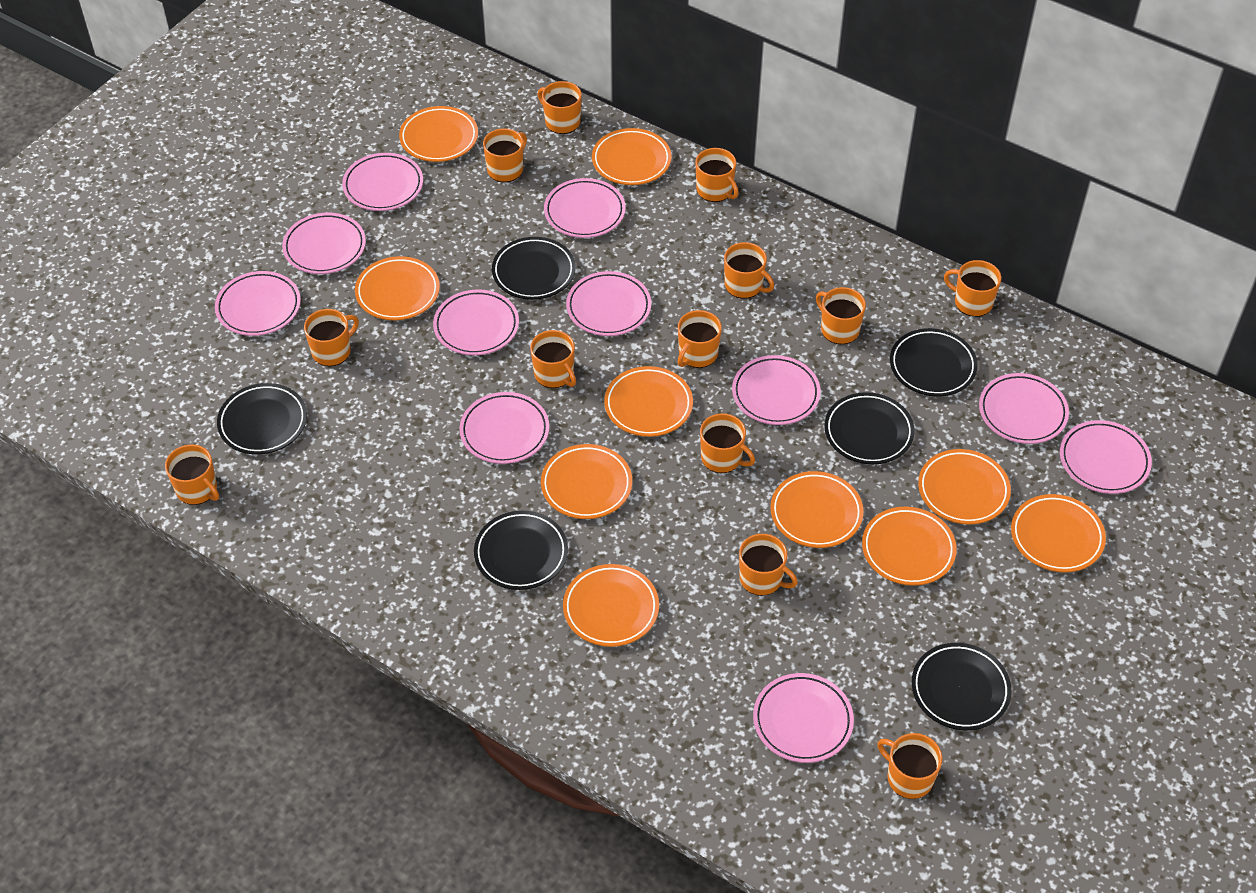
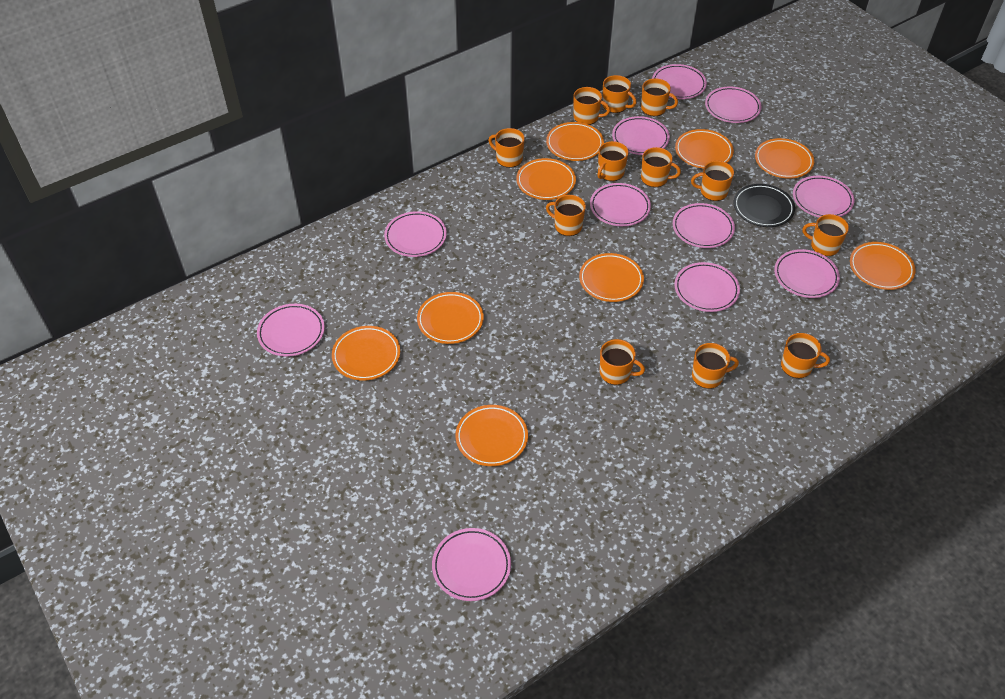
black plate: [217,383,307,454] [474,511,568,590] [492,237,576,300] [824,392,915,464] [890,328,978,397] [912,643,1012,730] = 6 -> [734,184,795,227] = 1
orange mug: [165,444,219,505] [304,309,359,366] [483,128,527,182] [530,330,576,388] [538,81,582,134] [678,310,722,368] [695,148,739,202] [700,413,755,473] [724,242,774,299] [739,534,798,596] [816,287,866,344] [877,733,942,799] [944,260,1001,317] = 13 -> [489,128,525,168] [546,195,586,236] [573,87,610,125] [597,141,628,181] [600,339,645,385] [602,75,636,113] [641,78,678,116] [641,147,681,187] [691,161,734,201] [692,343,739,389] [781,333,830,378] [803,214,849,256] = 12
orange plate: [355,256,440,320] [399,106,478,162] [541,444,632,519] [563,564,659,647] [592,128,672,185] [604,366,693,437] [770,471,863,548] [862,507,957,586] [918,449,1011,524] [1011,494,1106,572] = 10 -> [332,326,400,381] [417,292,484,344] [456,405,528,466] [516,158,576,200] [546,122,604,161] [579,253,644,302] [675,129,734,168] [755,138,814,179] [850,242,916,290] = 9

